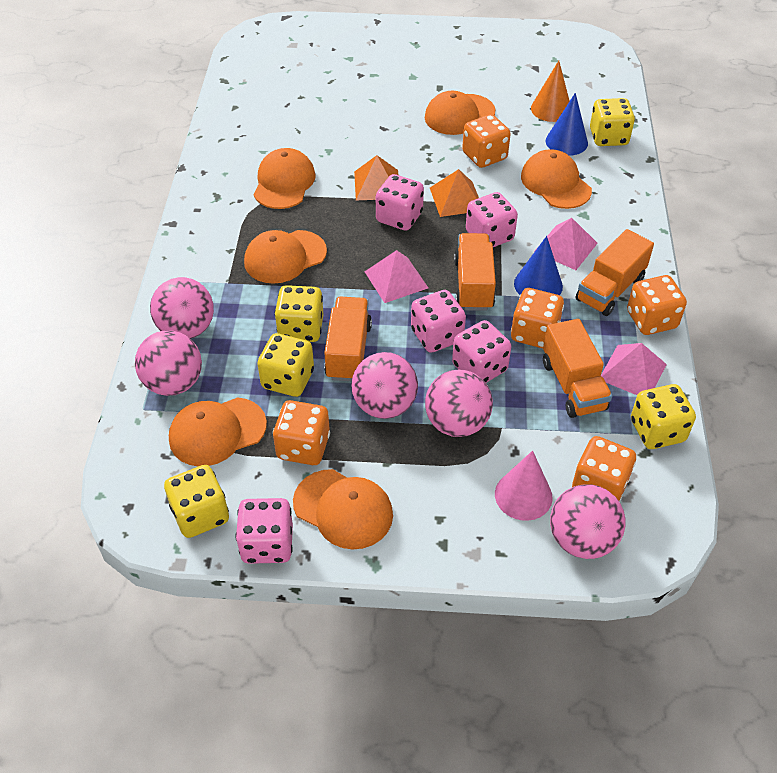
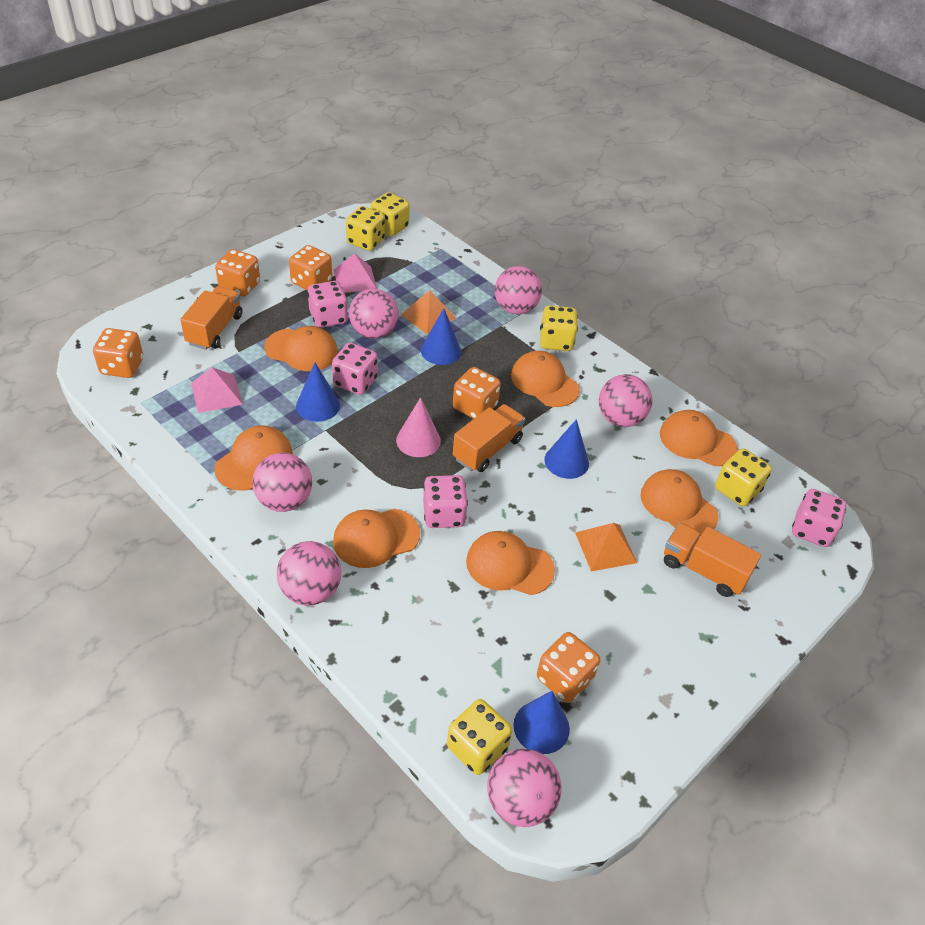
blue cone: [514,236,563,295] [546,93,588,156] = 2 -> [296,363,340,422] [421,308,462,365] [513,691,570,754] [544,419,589,479] = 4
orange cap: [169,397,267,466] [244,230,327,284] [254,148,316,209] [293,469,393,550] [425,91,495,135] [521,149,592,209] = 6 -> [214,425,293,491] [264,326,338,371] [333,509,420,568] [466,531,555,595] [511,351,580,407] [640,469,719,536] [660,410,738,466] = 7
orange cone: [531,61,570,122] = 1 -> none = 0
orange truck: [324,296,372,381] [454,233,496,311] [543,319,612,418] [576,229,654,316] = 4 -> [180,286,243,350] [453,404,525,472] [664,523,761,597] = 3
pink ball: [135,330,202,396] [150,277,214,339] [351,352,418,419] [425,369,493,437] [550,484,625,559] = 5 -> [252,453,312,512] [277,541,341,605] [349,289,399,339] [487,748,562,827] [495,266,542,314] [599,374,652,427] = 6
pink dice: [236,498,293,564] [376,174,424,231] [411,290,466,353] [452,320,511,383] [466,192,518,247] = 5 -> [307,281,348,328] [332,343,378,395] [423,475,468,528] [792,489,847,547] = 4
pink pyramid: [364,250,428,303] [534,218,598,270] [601,343,667,395] = 3 -> [191,367,243,413] [334,253,377,293] = 2

